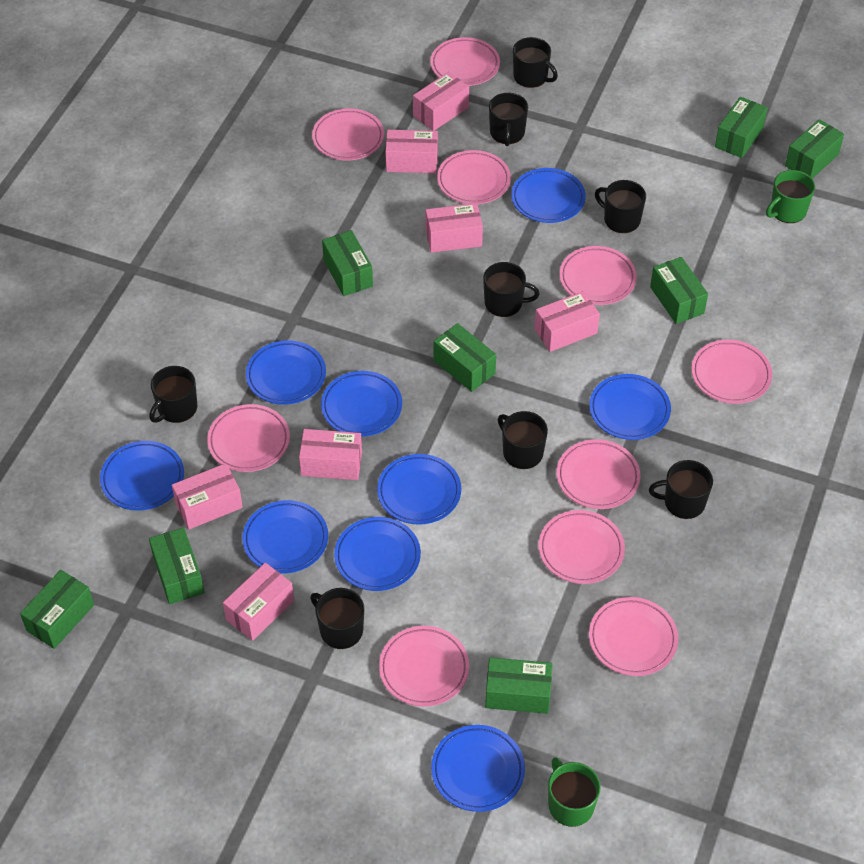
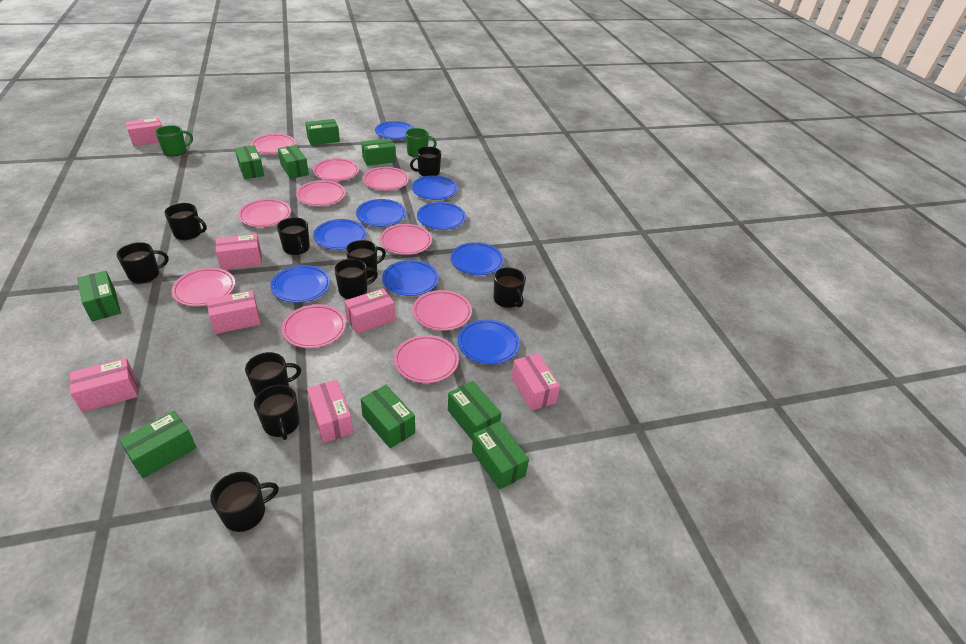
black mug: [149,366,197,423] [310,588,364,649] [483,262,540,317] [489,93,528,146] [498,411,548,469] [513,37,558,88] [595,180,646,233] [649,460,713,519] = 8 -> [117,242,169,283] [164,203,207,240] [210,472,279,532] [245,352,301,396] [254,385,300,440] [277,217,310,255] [334,259,378,299] [346,240,386,279] [410,146,441,176] [494,267,526,308] = 10
green box: [20,570,94,649] [149,528,204,604] [322,230,373,296] [433,323,496,392] [485,657,552,714] [650,257,708,324] [715,97,768,158] [785,119,844,179] = 8 -> [77,271,121,321] [119,411,197,478] [235,145,264,179] [278,145,309,179] [305,119,340,145] [361,138,396,166] [361,385,415,448] [448,381,501,441] [472,421,529,490] = 9

